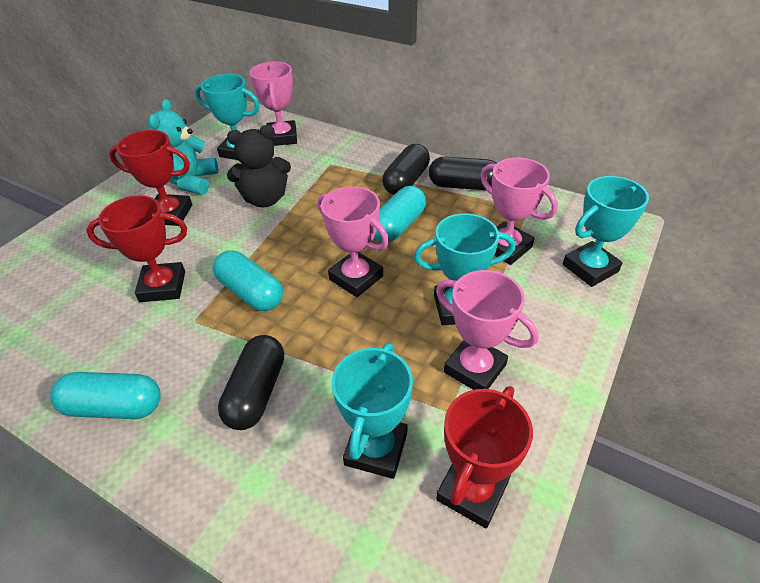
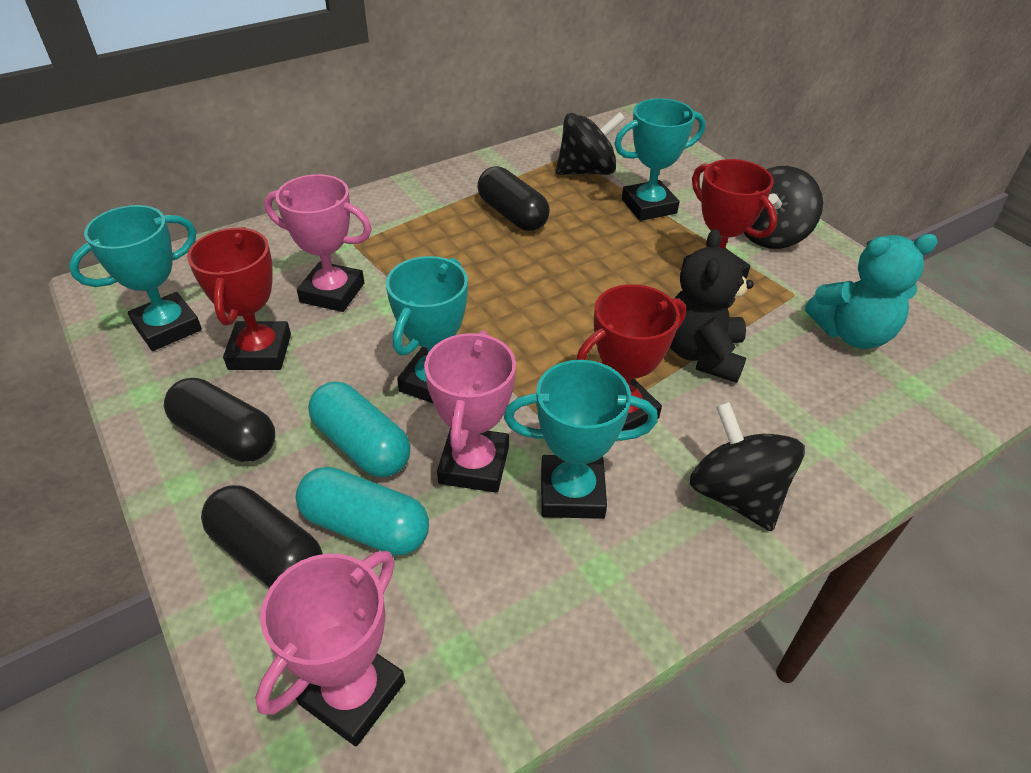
black spinning top: none = 0 -> [556,112,625,175] [690,402,805,531] [744,166,823,249] = 3
pink trophy: [249,61,297,146] [318,186,389,297] [436,270,538,390] [480,158,558,265] = 4 -> [255,551,405,746] [264,174,372,312] [424,330,516,493] = 3
turquoise capsule: [50,372,161,419] [213,250,283,311] [374,186,426,242] = 3 -> [296,467,429,556] [308,382,410,477] = 2

